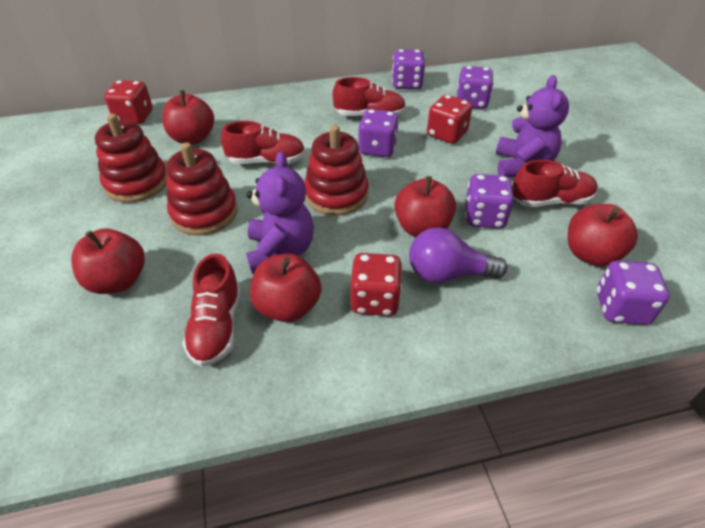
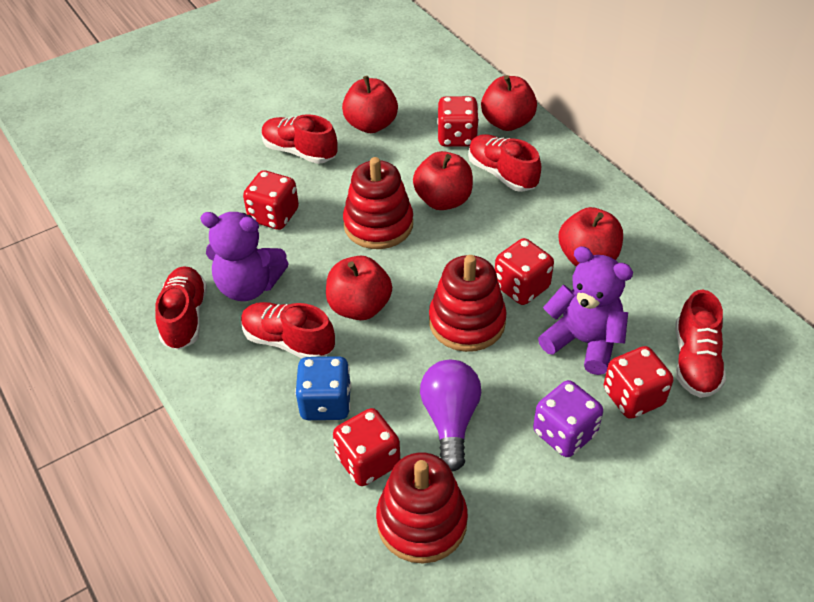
blue dice: none = 0 -> [295,356,351,420] = 1
purple dice: [358,109,399,157] [392,49,425,89] [457,66,493,109] [464,174,514,228] [597,261,669,325] = 5 -> [533,380,603,457] = 1
red dice: [104,80,152,124] [350,253,402,316] [427,95,472,144] = 3 -> [243,170,299,230] [333,408,400,486] [437,96,479,147] [495,238,554,305] [604,346,673,419] = 5
red shoe: [182,253,241,367] [221,121,306,164] [333,77,406,116] [512,160,598,207] = 4 -> [155,266,207,350] [241,302,335,358] [262,114,338,164] [468,134,541,192] [676,290,726,398] = 5

